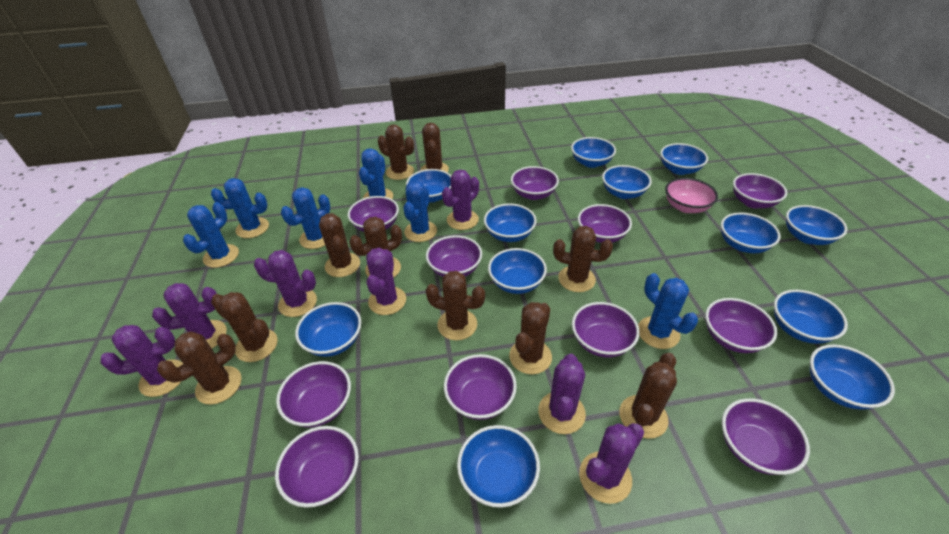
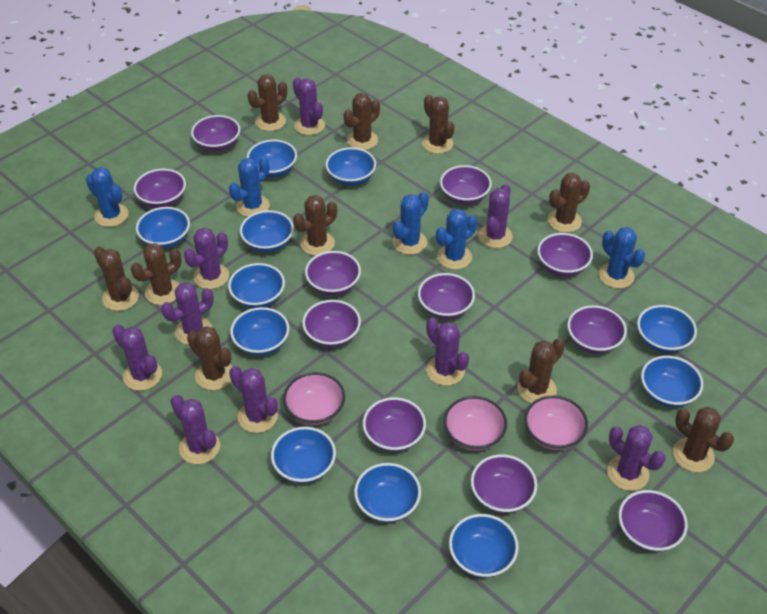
blue bowl: [295,302,362,357] [406,169,451,203] [457,425,540,508] [484,204,536,242] [488,248,547,294] [571,137,616,168] [602,165,652,199] [660,143,708,175] [721,212,781,253] [774,290,848,344] [786,205,847,245] [810,344,895,410] = 12 -> [136,207,190,249] [228,263,285,309] [230,307,289,356] [240,210,294,253] [247,139,297,178] [271,427,336,484] [326,147,376,186] [354,463,421,523] [449,514,519,578] [637,305,697,353] [641,356,703,407] = 11
blue cactus: [183,202,239,268] [211,178,269,238] [281,187,330,249] [359,148,393,199] [403,181,437,242] [638,273,698,349] = 6 -> [86,167,129,227] [229,157,270,217] [393,192,429,255] [436,209,477,270] [599,227,645,289] = 5
pink bowl: [665,178,718,213] = 1 -> [283,372,345,425] [444,396,507,451] [524,395,588,450] = 3
purple cactus: [100,325,183,397] [152,283,227,348] [254,250,317,317] [366,248,406,315] [442,170,479,230] [538,354,586,434] [579,423,644,504] = 7 -> [112,324,162,391] [161,282,214,345] [170,395,220,464] [184,228,229,289] [229,366,278,433] [293,77,325,135] [426,318,469,386] [478,184,513,248] [607,425,665,491] = 9

